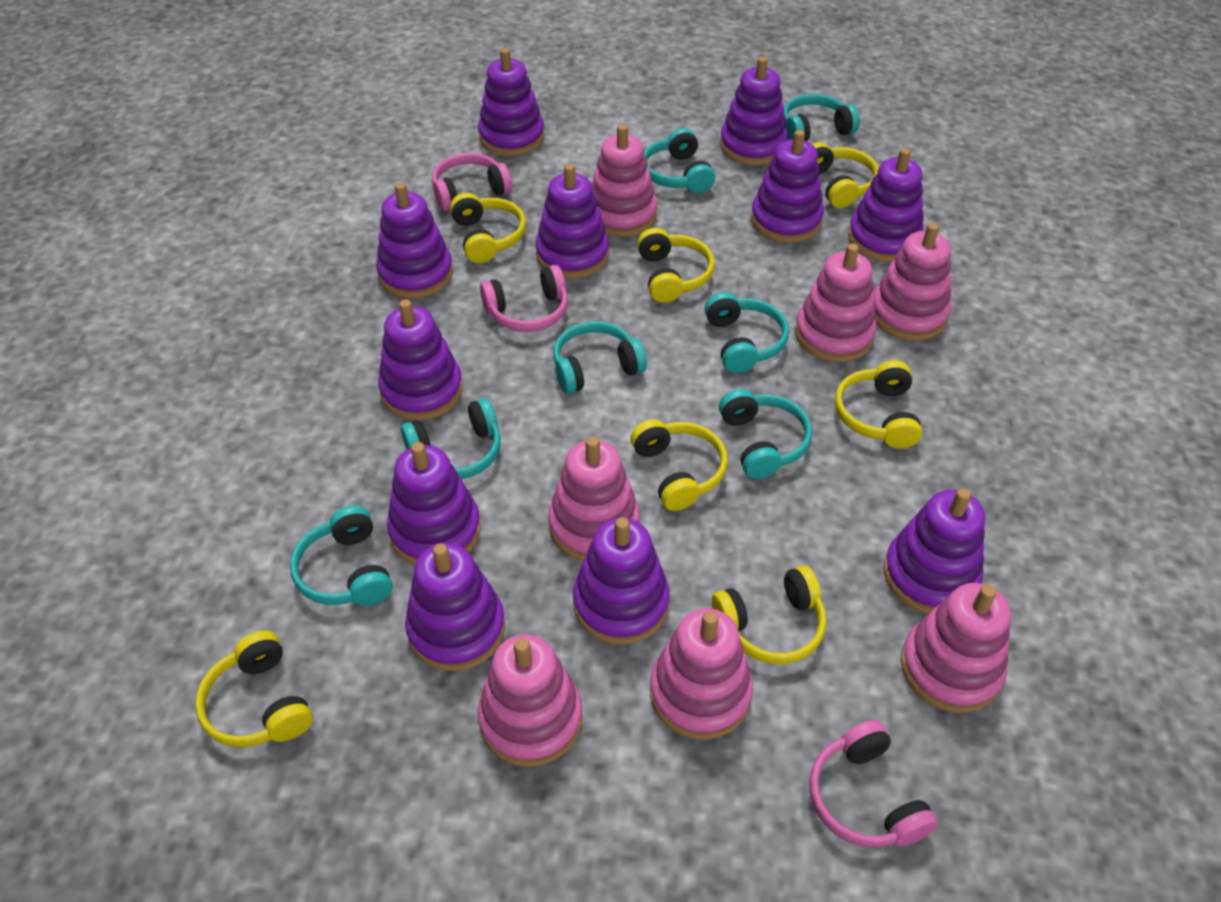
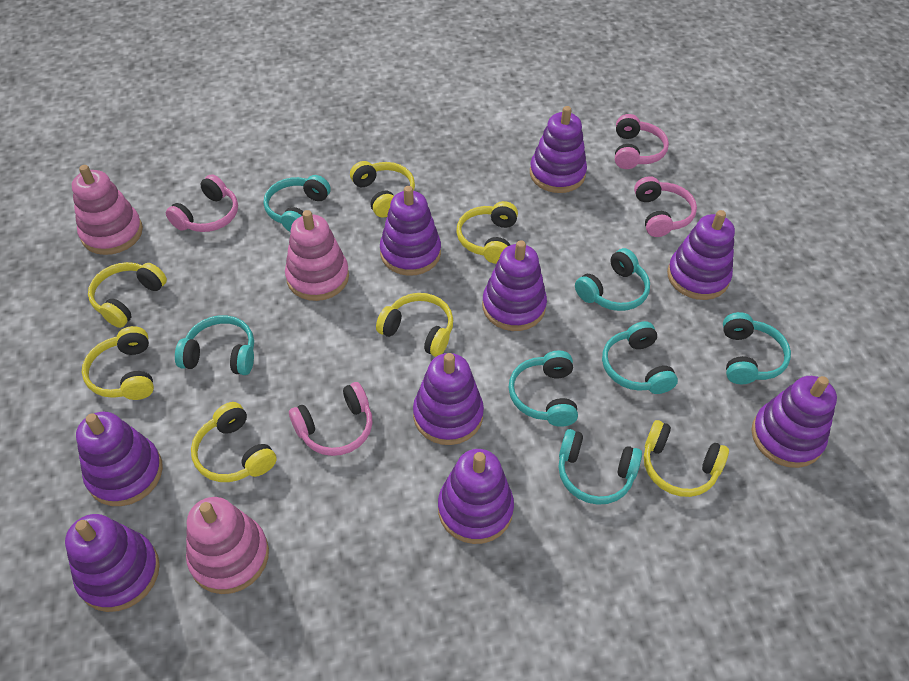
pink headphones: [432,153,512,211] [480,265,568,332] [809,720,938,847] = 3 -> [166,174,238,232] [289,382,372,456] [615,114,669,169] [634,176,697,237] = 4
pink stacking toy: [477,634,583,767] [548,437,640,561] [591,124,657,237] [650,608,753,740] [795,243,876,362] [874,223,951,341] [901,583,1011,713] = 7 -> [72,165,143,255] [186,497,269,594] [285,210,349,301] = 3
purple stacking toy: [376,183,453,298] [378,299,463,420] [387,442,481,565] [405,543,505,671] [478,48,545,156] [535,164,609,279] [573,517,670,645] [720,57,788,165] [751,130,824,243] [848,148,924,262] [884,488,985,614] = 11 -> [65,514,160,612] [76,412,163,506] [380,186,441,276] [413,353,484,445] [438,449,514,544] [482,240,547,331] [530,106,587,193] [667,210,735,300] [752,376,837,468] = 9

